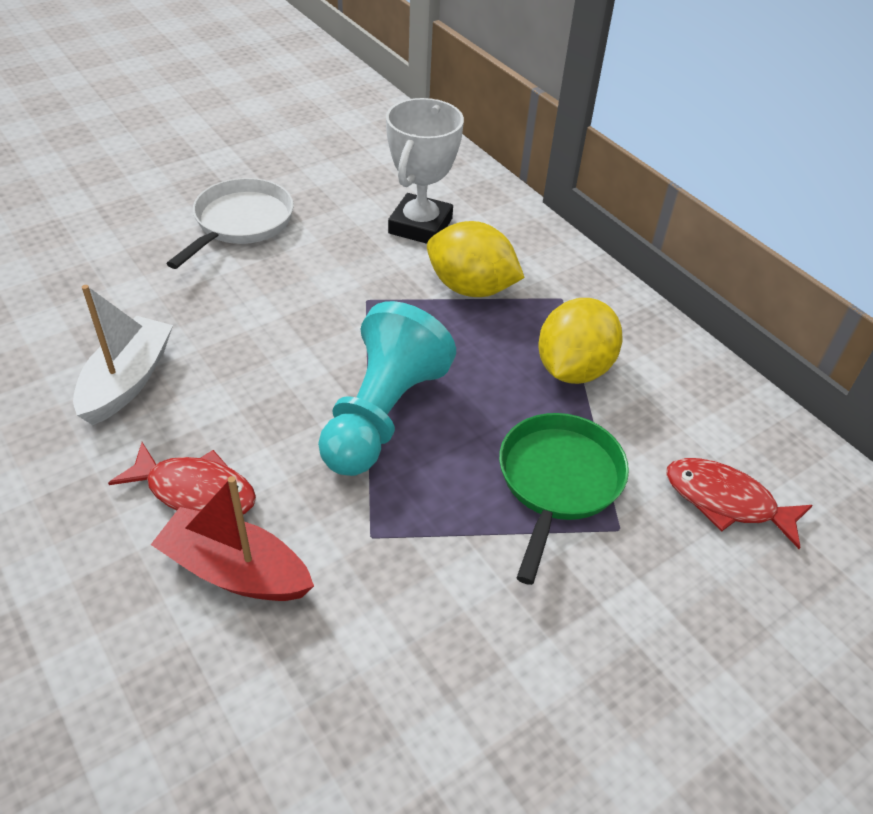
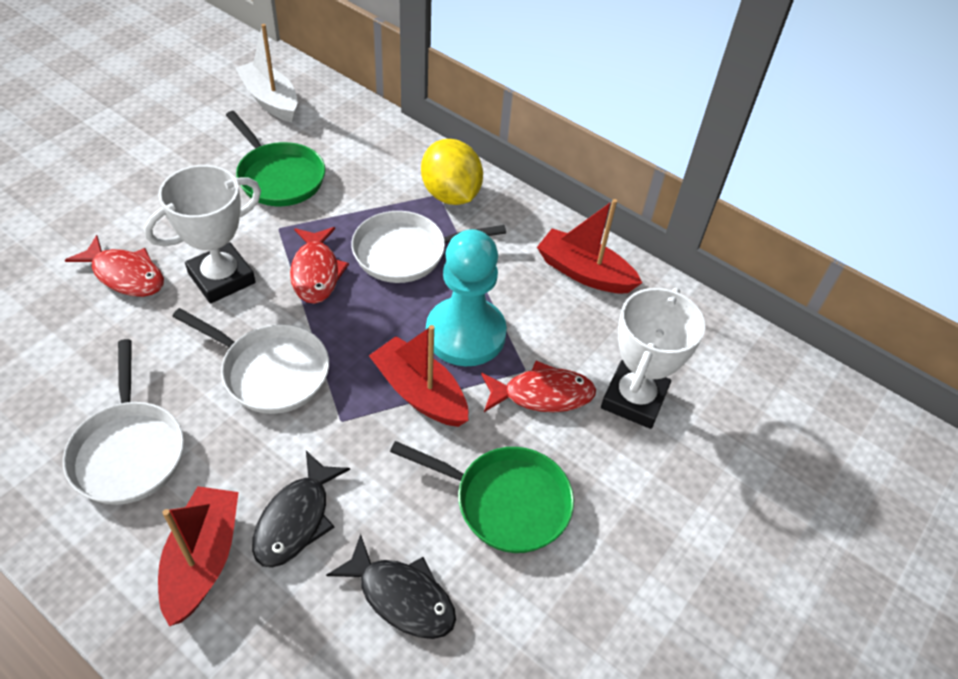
black fish: none = 0 -> [252,451,350,568] [326,534,456,639] = 2
green pan: [499,413,629,585] = 1 -> [226,111,325,206] [390,441,574,553] = 2
red boat: [151,476,314,601] = 1 -> [158,486,239,626] [369,325,468,427] [537,199,642,293] = 3
red fish: [108,442,256,515] [667,458,813,549] = 2 -> [65,235,164,297] [290,227,349,304] [481,361,596,412] = 3
white pan: [166,178,294,269] = 1 -> [63,339,184,505] [172,308,329,414] [351,211,506,283] = 3
white trophy: [386,98,464,244] = 1 -> [144,165,261,303] [601,288,705,429] = 2
yellow lemon: [427,221,525,297] [538,298,623,384] = 2 -> [421,139,483,205] = 1

